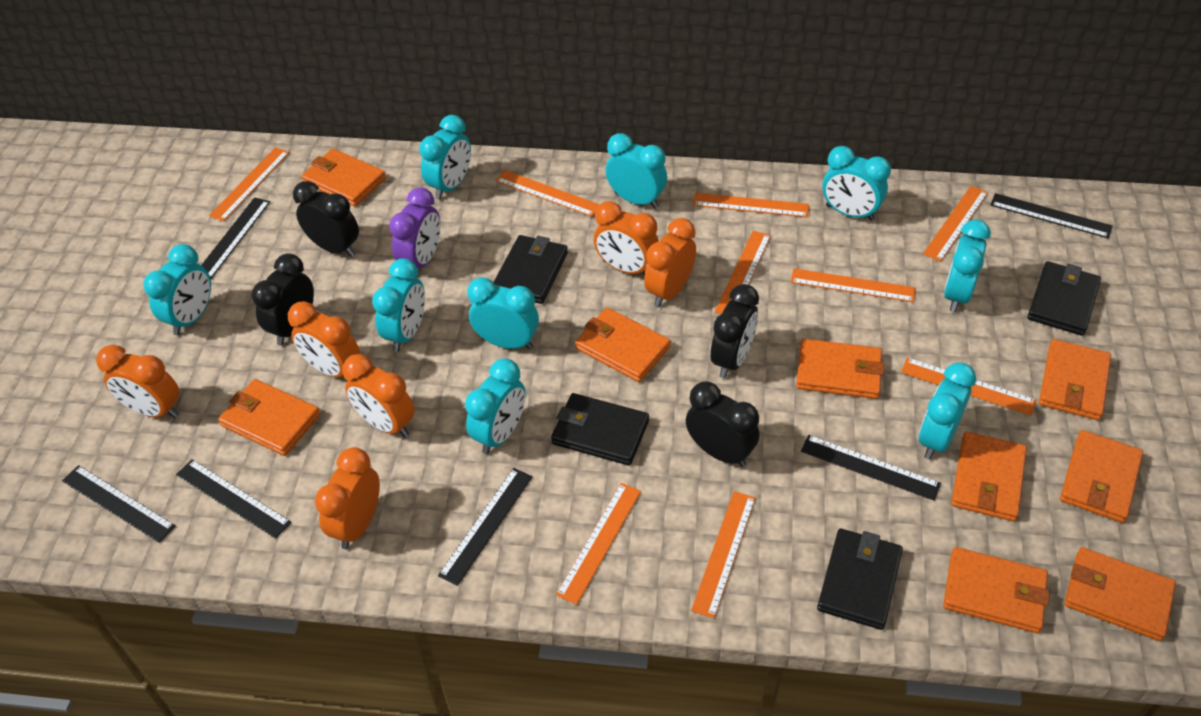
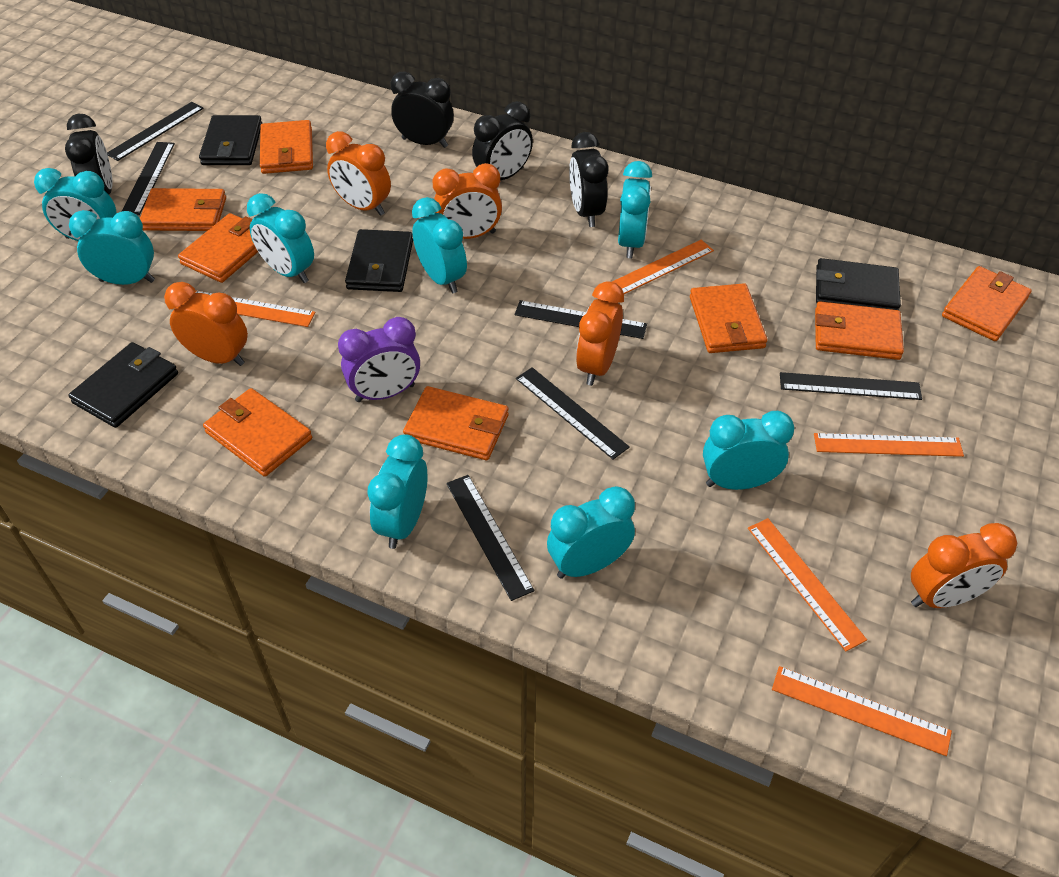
orange clock: [96,345,179,418] [288,301,360,378] [315,447,380,549] [343,354,415,437] [594,201,659,275] [644,218,696,307] = 6 -> [164,282,248,366] [326,131,391,216] [433,163,502,239] [576,281,624,386] [911,523,1017,608] = 5
orange ruler: [209,148,289,221] [495,170,600,217] [556,483,641,605] [691,491,756,618] [693,193,809,217] [715,231,771,314] [791,268,915,302] [901,357,1037,416] [923,186,988,262] = 9 -> [194,290,315,327] [612,240,714,294] [748,518,867,651] [772,666,952,756] [814,433,964,457] = 5
orange wallet: [218,379,320,456] [301,149,386,206] [575,308,671,382] [796,339,884,399] [943,547,1050,633] [951,432,1027,521] [1039,339,1111,420] [1060,430,1143,523] [1064,547,1176,641] = 9 -> [140,188,226,231] [178,213,258,283] [203,388,312,477] [260,120,313,174] [403,386,509,460] [690,283,767,353] [815,301,904,360] [942,266,1032,341] = 8
turquoise clock: [143,244,211,335] [372,258,425,352] [419,115,471,200] [465,358,526,454] [467,277,539,350] [606,133,667,209] [822,146,891,221] [918,362,976,459] [944,220,991,312] = 9 -> [34,168,116,241] [69,210,155,285] [247,193,314,283] [367,434,428,549] [412,197,467,293] [547,486,635,579] [618,161,652,258] [703,411,794,490] = 8

